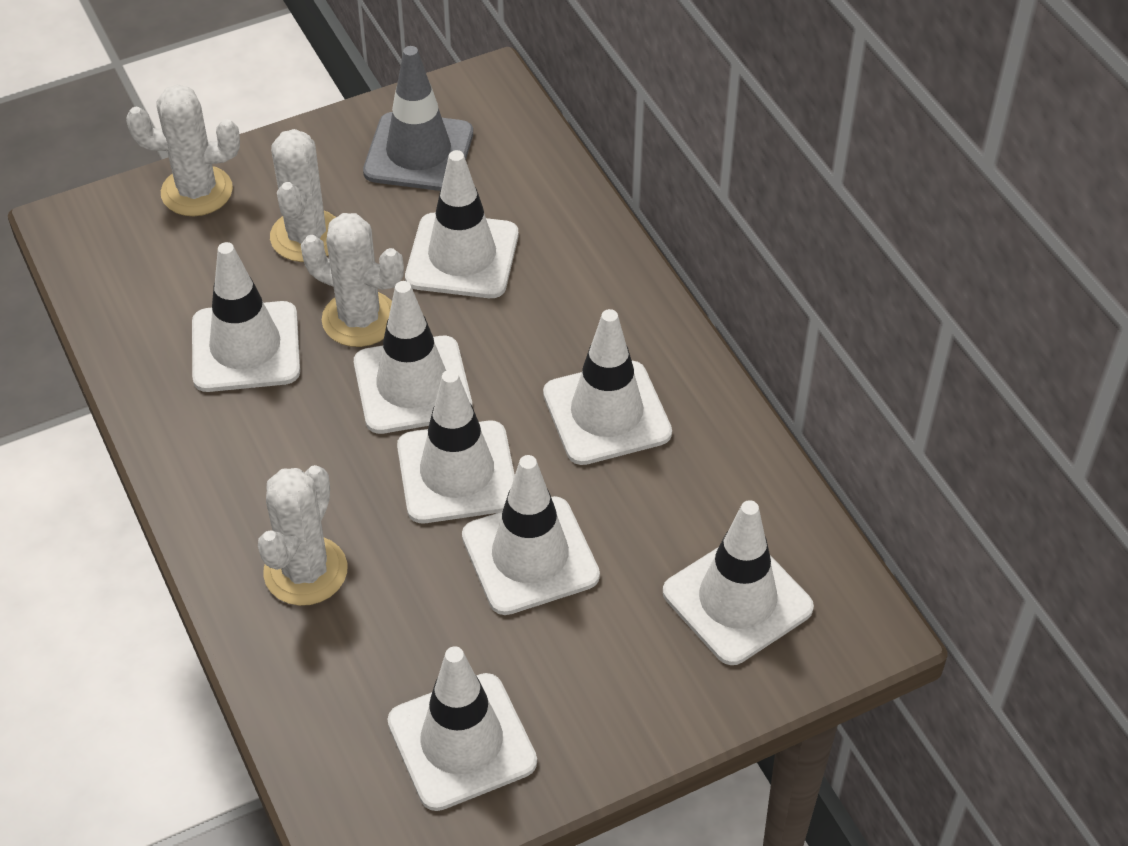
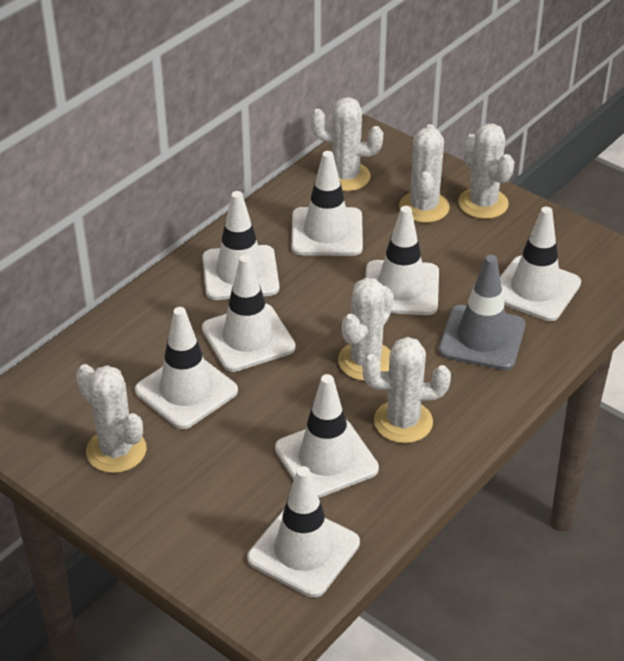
white cactus: [126,84,240,216] [258,465,347,606] [270,129,336,262] [301,213,404,347] = 4 -> [76,364,147,473] [310,97,383,191] [338,278,394,381] [362,337,451,443] [399,124,450,223] [458,123,515,219] = 6

